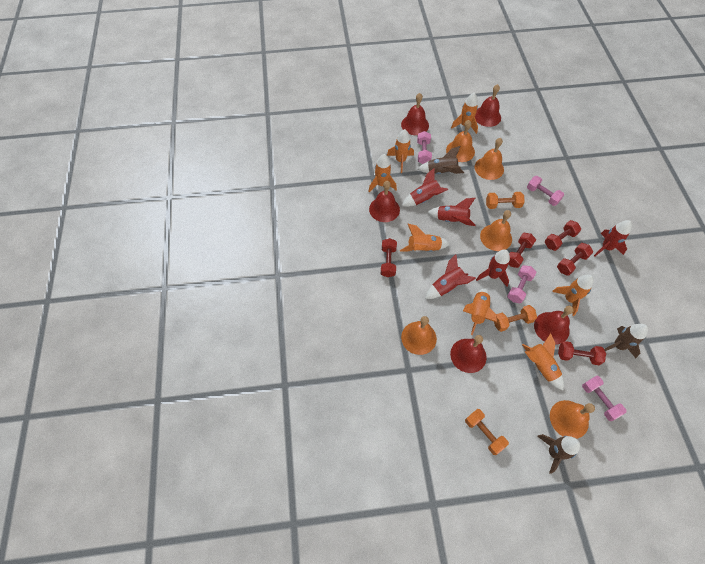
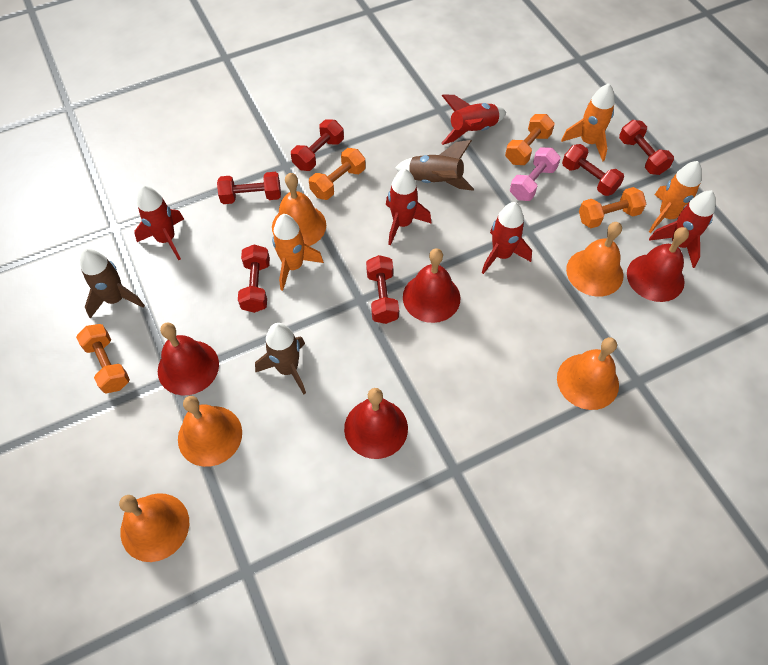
orange dumbbell: [465,409,509,455] [486,192,524,209] [494,305,537,332] = 3 -> [76,324,130,393] [309,148,366,200] [505,114,555,165] [579,187,646,228] = 4
orange rocket: [368,154,397,192] [387,129,414,173] [400,224,449,252] [451,93,478,134] [463,288,497,335] [522,333,564,390] [552,275,594,316] = 7 -> [272,214,324,291] [561,83,615,162] [649,161,702,233] = 3
pink dumbbell: [417,131,432,164] [507,265,537,303] [527,176,564,206] [582,376,626,421] = 4 -> [510,147,561,201] = 1
red bell: [369,181,400,222] [401,93,429,135] [450,335,487,373] [475,84,501,127] [534,306,574,345] = 5 -> [158,322,219,395] [344,388,408,459] [403,248,460,323] [627,227,689,302] = 4
red dumbbell: [381,238,397,277] [509,233,536,268] [545,220,581,251] [557,243,593,276] [558,341,606,365] = 5 -> [217,172,281,204] [238,244,270,313] [291,120,344,171] [366,255,399,324] [562,144,624,196] [619,120,674,175] = 6

